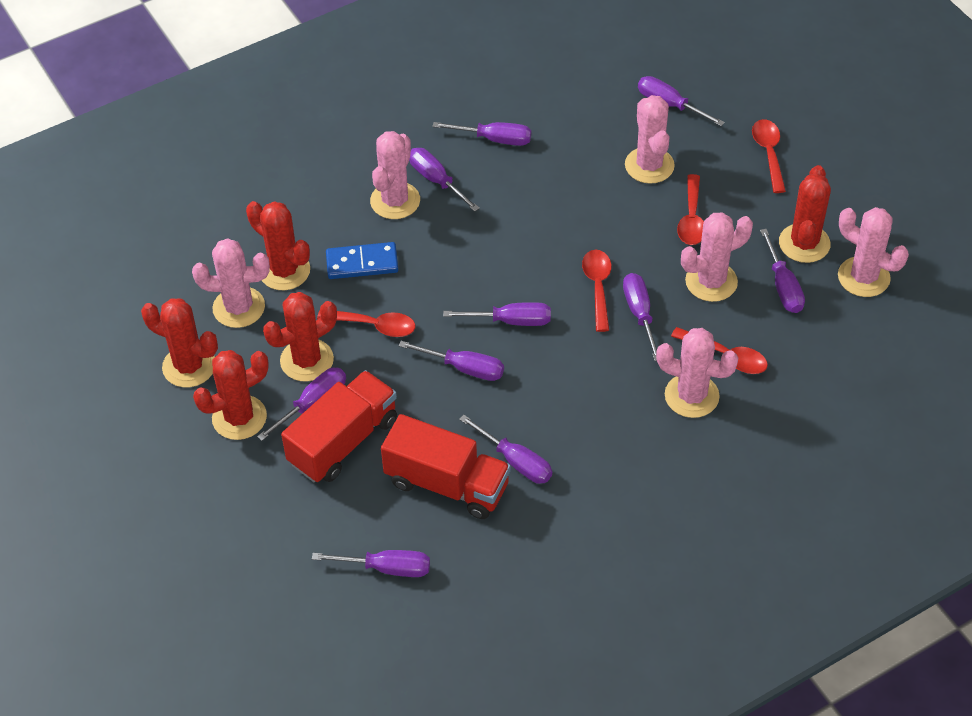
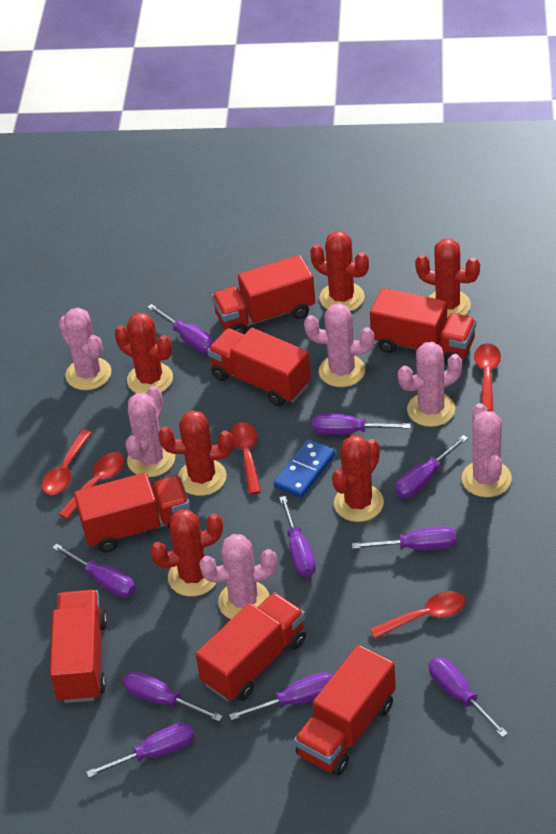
red cactus: [141,298,218,387] [193,350,269,440] [246,201,310,290] [263,292,337,381] [779,165,831,263] = 5 -> [115,313,173,394] [150,510,223,597] [159,410,233,496] [310,231,369,311] [332,435,384,522] [415,238,480,319] = 6
red truck: [281,370,397,483] [381,414,511,519] = 2 -> [50,590,107,703] [74,473,190,553] [195,592,306,701] [207,328,311,406] [212,255,315,334] [294,645,396,776] [370,288,476,365] = 7

